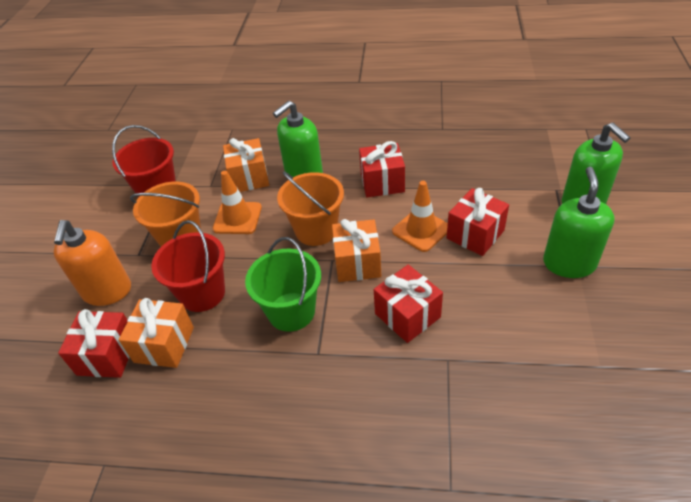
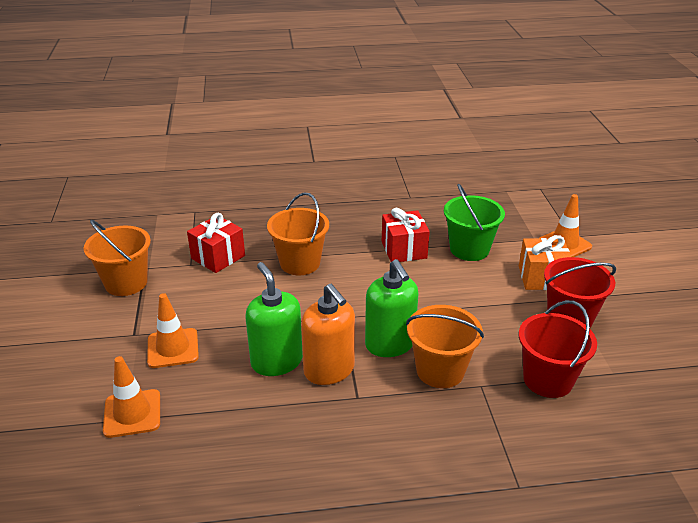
green soap dispenser: [273,101,323,177] [543,167,614,278] [562,123,630,204] = 3 -> [245,262,303,376] [365,259,418,357] = 2
orange bucket: [130,181,201,247] [277,171,344,246] = 2 -> [84,220,151,296] [267,192,329,275] [406,305,484,388] = 3
orange gift: [119,298,194,368] [223,138,269,192] [332,219,381,282] = 3 -> [519,235,571,290] = 1
orange traffic cone: [213,171,262,234] [392,181,448,252] = 2 -> [103,356,160,438] [147,293,199,368] [538,194,592,257] = 3
red gift: [58,309,130,378] [359,141,405,197] [374,265,443,343] [447,188,509,256] = 4 -> [187,213,245,273] [382,208,430,262] = 2

